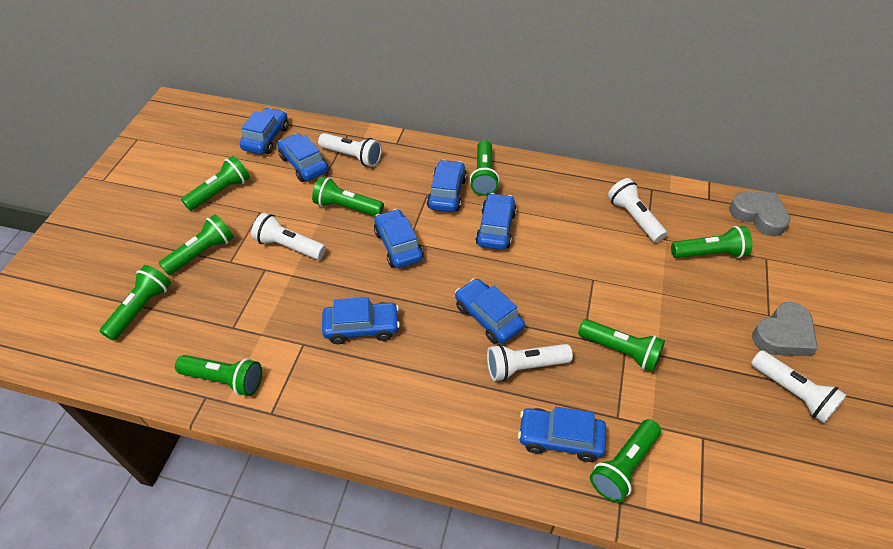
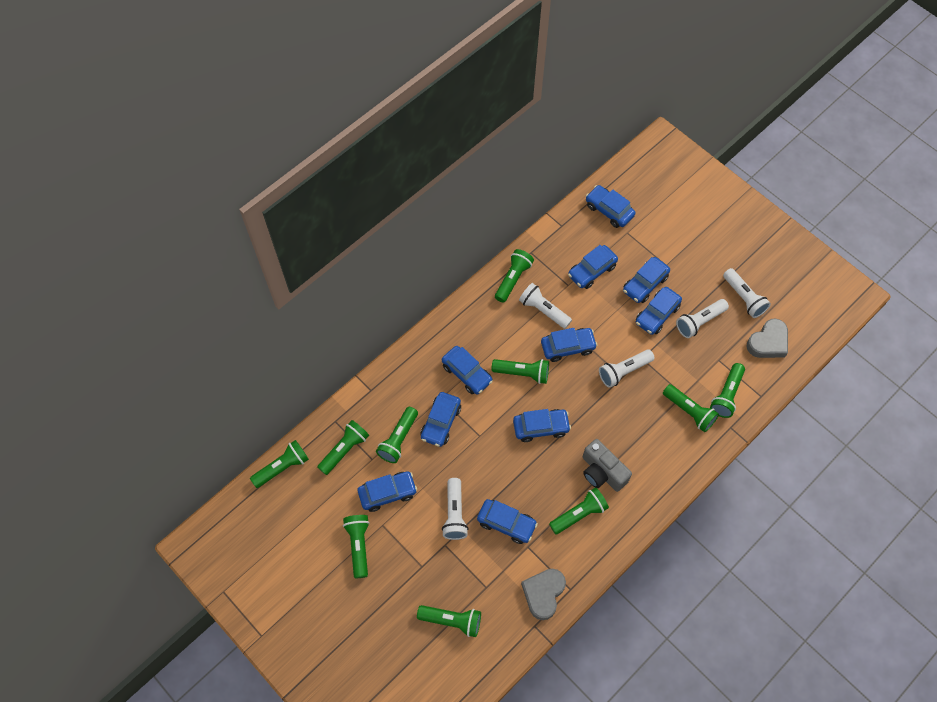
blue car: [239,108,288,154] [278,133,329,182] [322,297,400,344] [374,209,423,268] [427,160,467,212] [455,278,525,344] [475,193,517,250] [518,407,606,462] = 8 -> [357,471,417,512] [420,392,461,447] [442,346,493,395] [477,499,538,544] [513,409,571,442] [541,328,597,362] [568,245,618,289] [586,185,636,228] [623,257,670,303] [636,287,682,335] = 10
green flashlight: [100,265,171,341] [158,214,234,275] [175,355,262,396] [181,156,250,211] [312,176,384,216] [470,140,499,196] [578,319,665,372] [590,419,661,502] [671,226,752,258] = 9 -> [250,440,309,488] [317,420,369,475] [343,515,370,578] [376,407,418,463] [417,605,481,637] [492,359,549,384] [495,249,534,303] [549,487,609,534] [663,384,719,432] [710,363,745,418] = 10
grey camera: none = 0 -> [583,439,632,492] = 1

